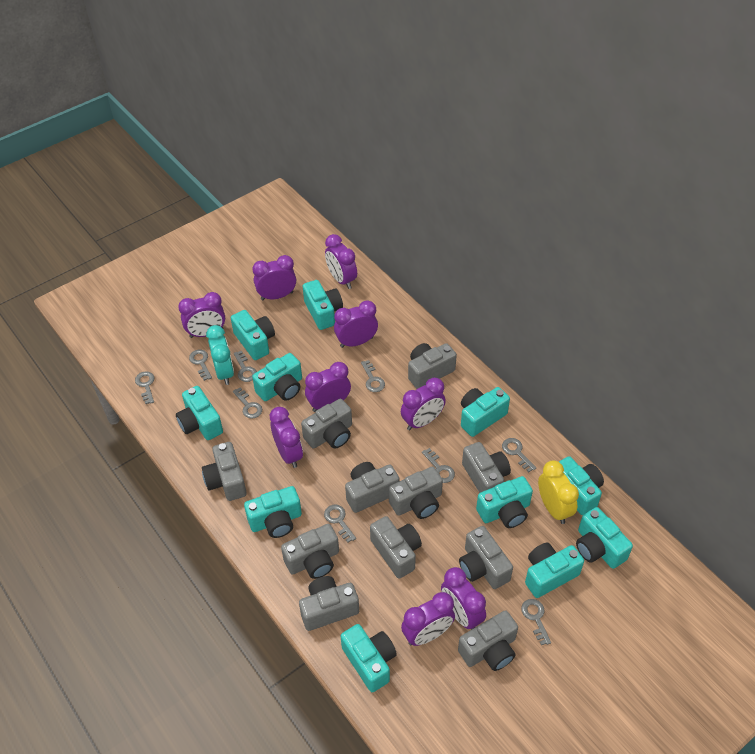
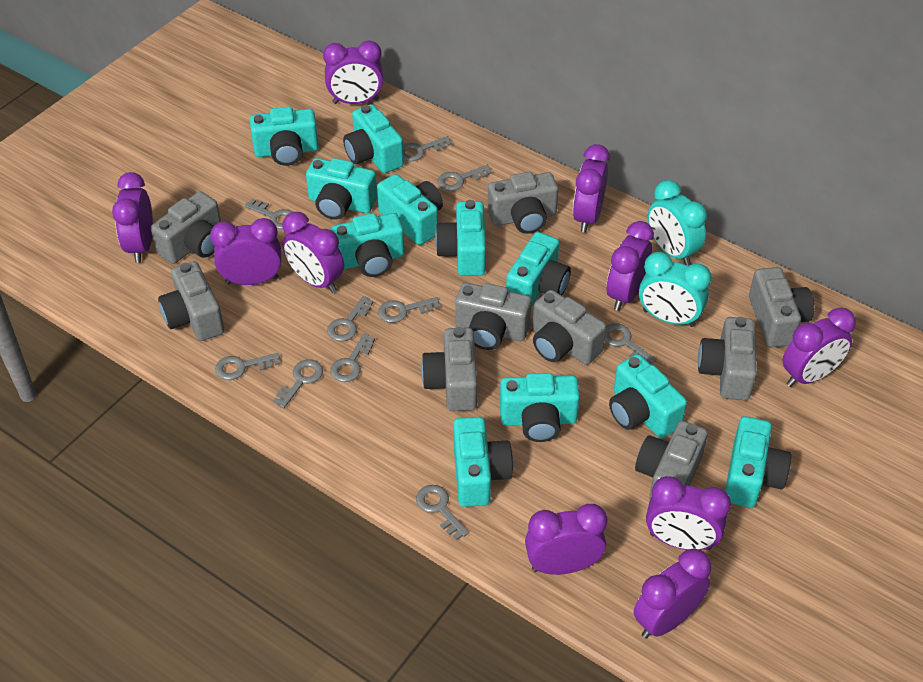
grey camera: [202,442,247,501] [281,524,339,579] [299,576,359,631] [301,399,352,449] [345,462,400,513] [370,516,422,579] [389,466,443,519] [408,343,457,389] [458,610,518,671] [459,526,513,589] [462,442,511,493] = 11 -> [151,191,221,264] [158,261,224,341] [421,327,477,411] [455,283,532,350] [487,172,558,234] [532,290,606,365] [635,421,708,500] [698,317,757,401] [749,267,814,347] = 9
grey key: [135,371,155,404] [189,350,212,381] [233,388,262,419] [234,351,257,382] [324,505,356,543] [361,360,385,392] [422,448,455,483] [502,438,536,472] [521,599,551,645] = 9 -> [215,353,280,380] [244,199,293,229] [273,359,323,408] [327,296,373,341] [330,333,375,382] [378,297,440,323] [403,136,452,161] [416,485,469,540] [437,165,492,191] [605,323,656,364] = 10
purple clock: [178,292,225,338] [252,255,296,300] [270,407,303,468] [305,362,351,412] [325,234,357,289] [334,301,378,348] [401,378,446,430] [401,592,455,646] [441,567,486,630] = 9 -> [112,172,153,263] [210,218,281,285] [282,212,344,293] [323,40,383,104] [525,504,607,575] [573,144,610,233] [606,221,654,311] [634,549,711,639] [646,476,731,550] [783,307,856,387] = 10
turquoise clock: [206,325,234,385] = 1 -> [639,252,712,327] [648,180,707,266] = 2
yellow clock: [538,460,579,524] = 1 -> none = 0

